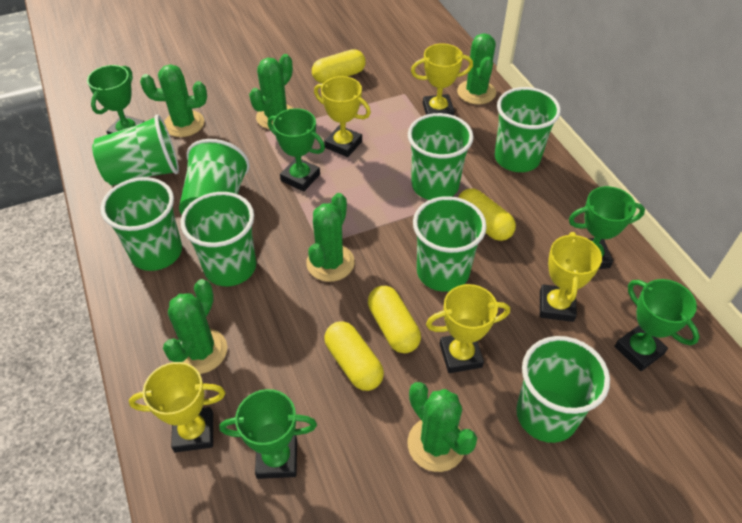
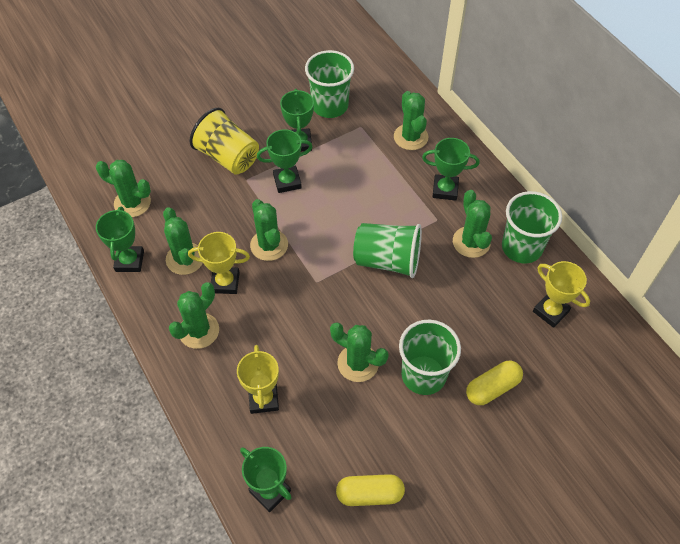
green cactus: [140,64,207,137] [163,279,227,374] [249,54,293,129] [306,193,355,282] [408,382,477,472] [457,33,496,105] = 6 -> [96,160,151,217] [163,207,203,275] [169,282,219,349] [250,199,288,261] [330,323,389,382] [394,91,428,150] [453,190,492,258] = 7
green cup: [92,114,179,186] [101,177,182,271] [179,139,250,215] [180,192,256,286] [408,113,473,200] [413,196,487,292] [494,87,561,172] [516,336,610,443] = 8 -> [305,50,354,118] [353,223,422,278] [399,320,461,395] [502,191,562,263] = 4
yellow capsule: [312,49,366,83] [324,321,384,391] [368,286,421,353] [458,188,516,241] = 4 -> [336,474,405,506] [466,361,523,405] = 2
yellow cup: none = 0 -> [190,108,259,175] = 1
yellow trophy: [129,362,226,453] [314,76,371,157] [411,43,473,115] [426,284,510,373] [540,232,602,322] = 5 -> [188,232,250,294] [237,345,279,414] [533,261,590,328] = 3

